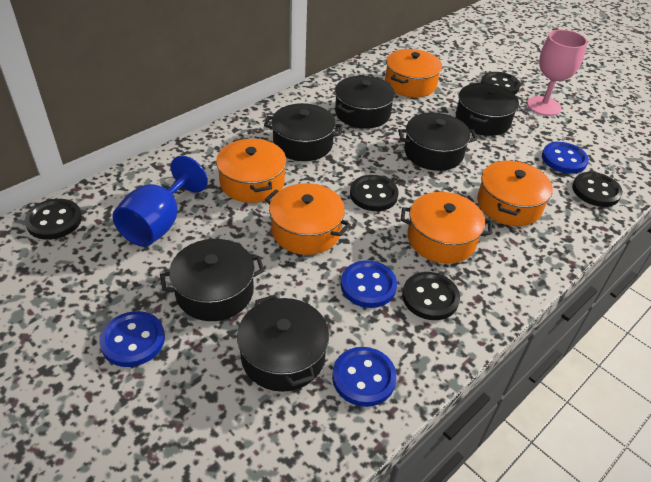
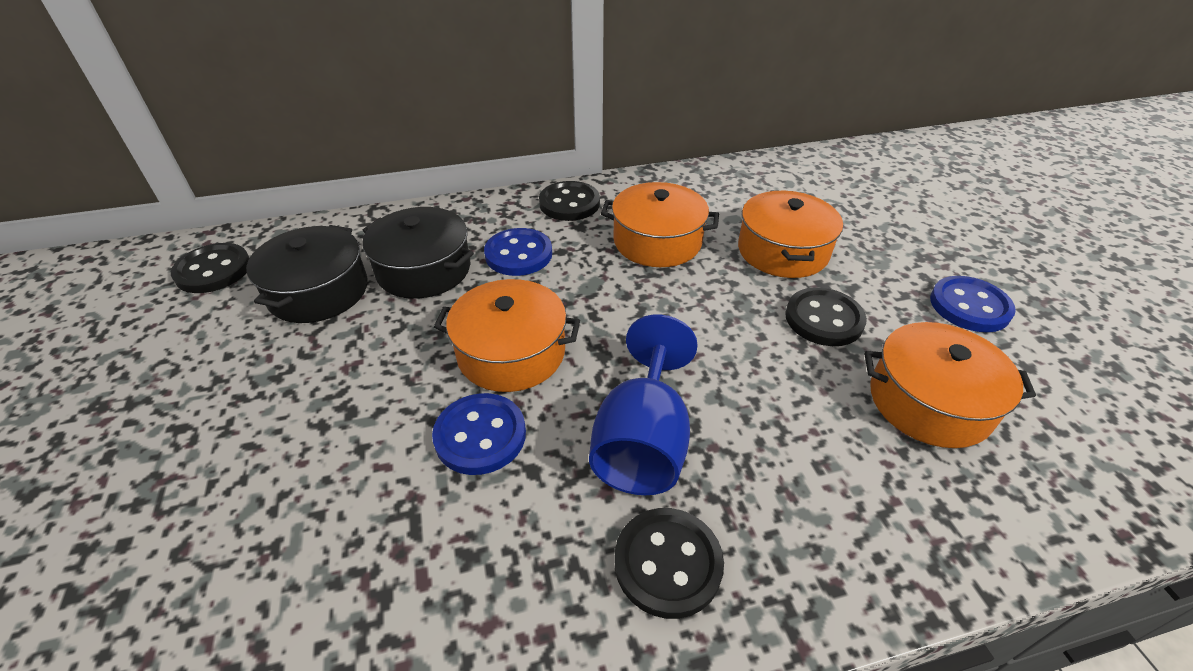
black button: [25,199,82,240] [350,175,399,211] [402,272,460,320] [481,72,521,94] [572,172,623,207] = 5 -> [171,243,249,293] [539,181,600,221] [615,508,724,619] [785,287,867,346] = 4
black pot: [160,239,264,321] [237,295,329,392] [264,103,343,161] [335,76,395,129] [398,112,477,171] [456,83,519,136] = 6 -> [246,225,368,323] [362,207,474,299] = 2
blue button: [100,311,165,367] [332,347,397,407] [341,260,397,308] [542,142,589,174] = 4 -> [432,393,526,475] [484,228,552,276] [930,276,1016,332] = 3
orange pot: [216,138,287,203] [265,183,351,255] [385,49,442,97] [401,192,492,264] [477,160,553,226] = 5 -> [434,279,580,392] [601,182,719,267] [738,190,843,278] [864,322,1036,448] = 4
pink goblet: [527,30,587,116] = 1 -> none = 0

